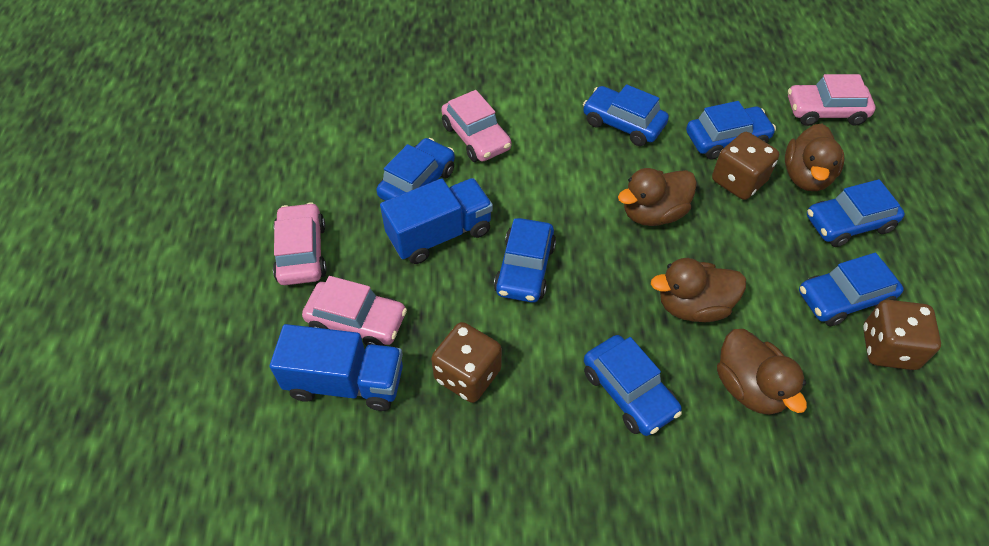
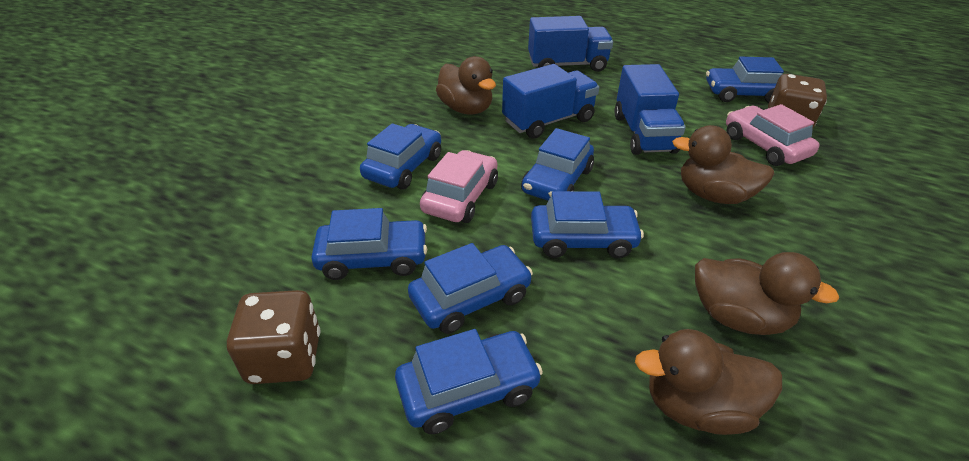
blue truck: [270,324,403,411] [380,178,493,264] = 2 -> [502,64,599,139] [528,16,613,72] [615,64,686,155] = 3
brown dice: [431,322,502,403] [712,132,779,200] [863,300,941,370] = 3 -> [227,290,320,384] [768,74,827,128] = 2
pink car: [273,202,327,285] [302,276,407,346] [441,90,512,162] [788,74,875,126] = 4 -> [420,150,498,223] [726,104,819,166] = 2

